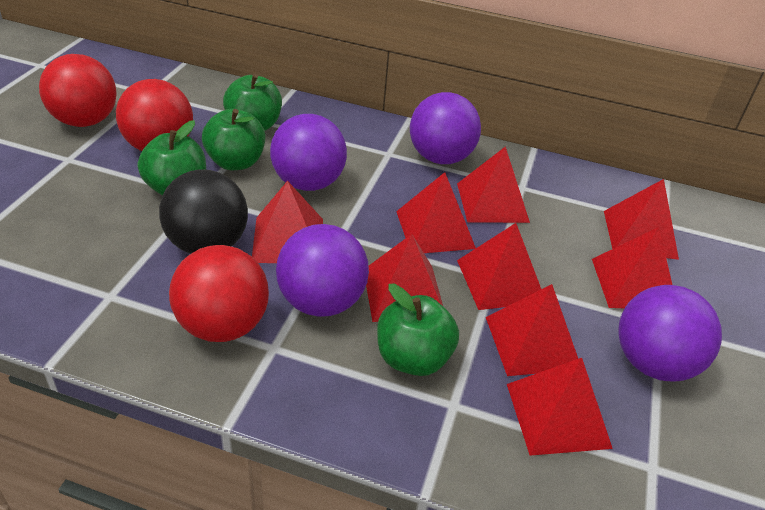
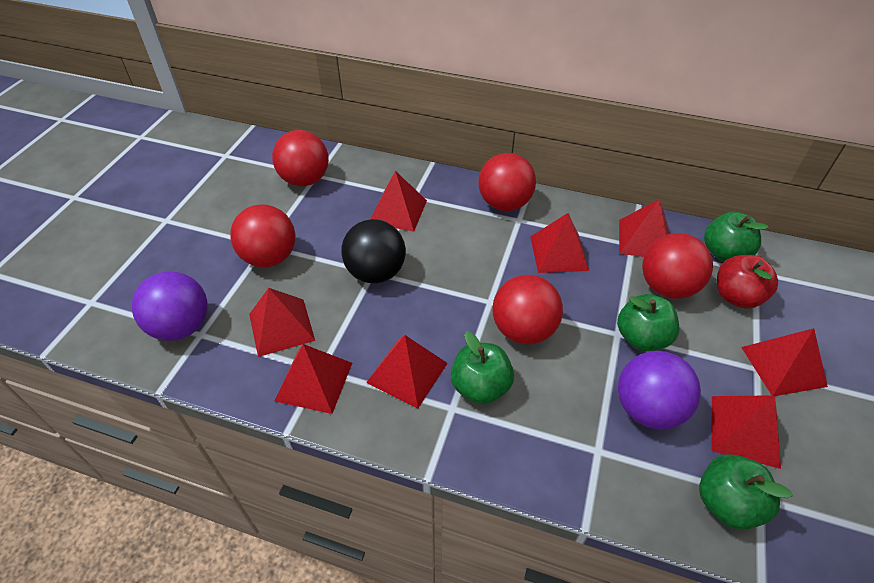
purple ball: [270,114,347,191] [276,224,369,317] [410,92,481,164] [618,285,722,382] = 4 -> [132,272,207,341] [618,351,701,429] = 2
red apple: none = 0 -> [717,255,778,309] = 1
red ball: [39,54,117,127] [116,79,193,151] [169,245,269,342] = 3 -> [230,204,295,267] [272,130,329,186] [478,153,536,211] [493,275,563,344] [642,233,713,299] = 5
red pyramid: [252,181,323,263] [366,234,443,322] [396,172,476,253] [457,146,530,223] [457,223,541,310] [486,284,578,376] [507,358,613,456] [592,227,672,308] [604,179,679,260] = 9 -> [249,288,315,357] [275,344,352,414] [366,335,448,408] [370,171,427,232] [530,213,589,273] [619,199,669,257] [712,395,781,469] [741,328,828,396] = 8

